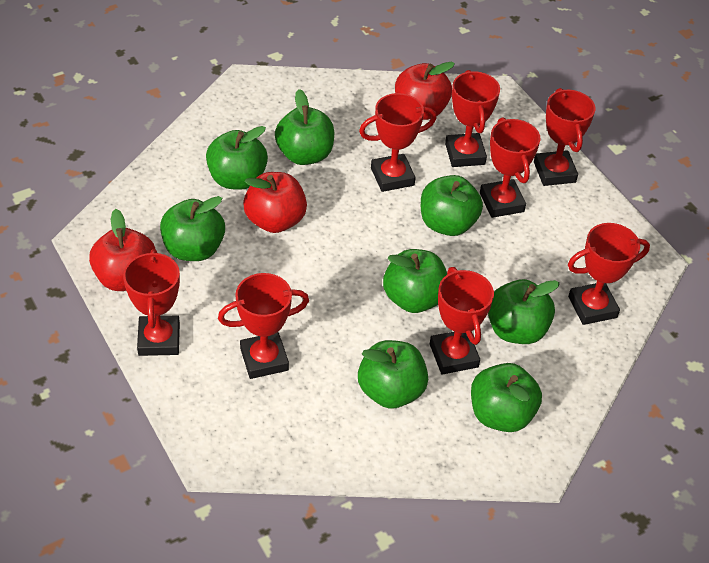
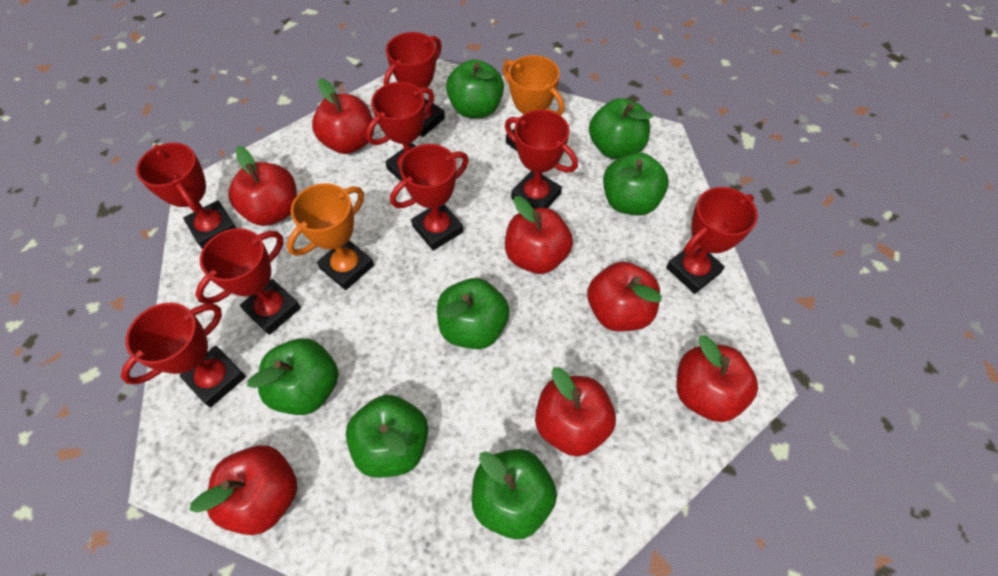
green apple: [160,196,225,261] [206,126,268,190] [275,89,334,165] [358,340,428,409] [383,249,447,313] [421,175,483,236] [471,363,542,432] [488,279,560,344] = 8 -> [247,338,339,415] [346,395,428,478] [437,278,510,349] [446,59,504,118] [472,449,557,539] [589,98,653,159] [603,152,669,216] = 7
orange trophy: none = 0 -> [287,183,374,290] [503,55,565,151] = 2
red apple: [89,209,156,291] [243,172,307,233] [395,62,455,120] = 3 -> [190,445,297,535] [228,146,297,226] [312,78,374,154] [505,196,573,274] [535,367,616,456] [587,262,662,332] [676,335,758,422] = 7

